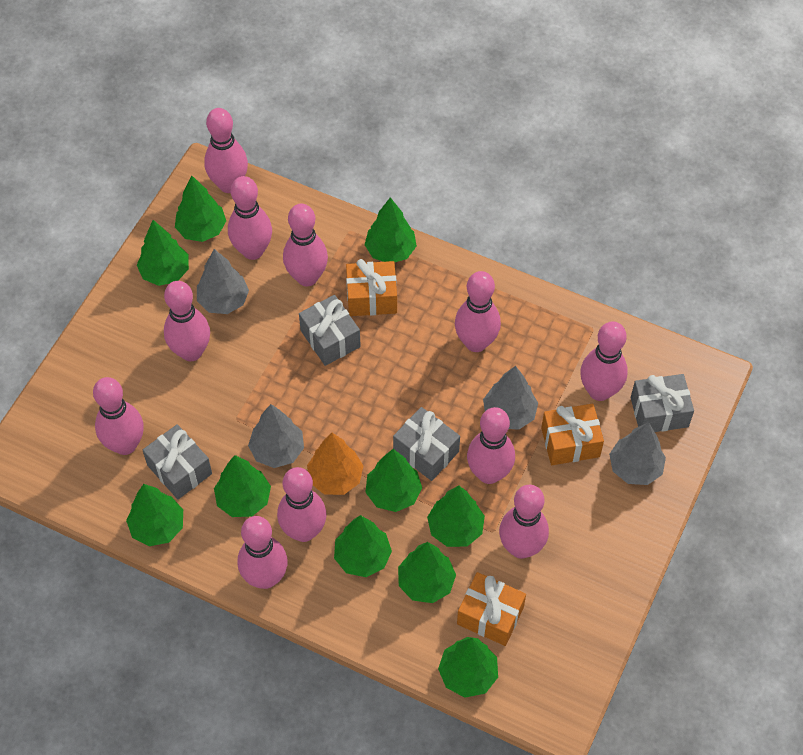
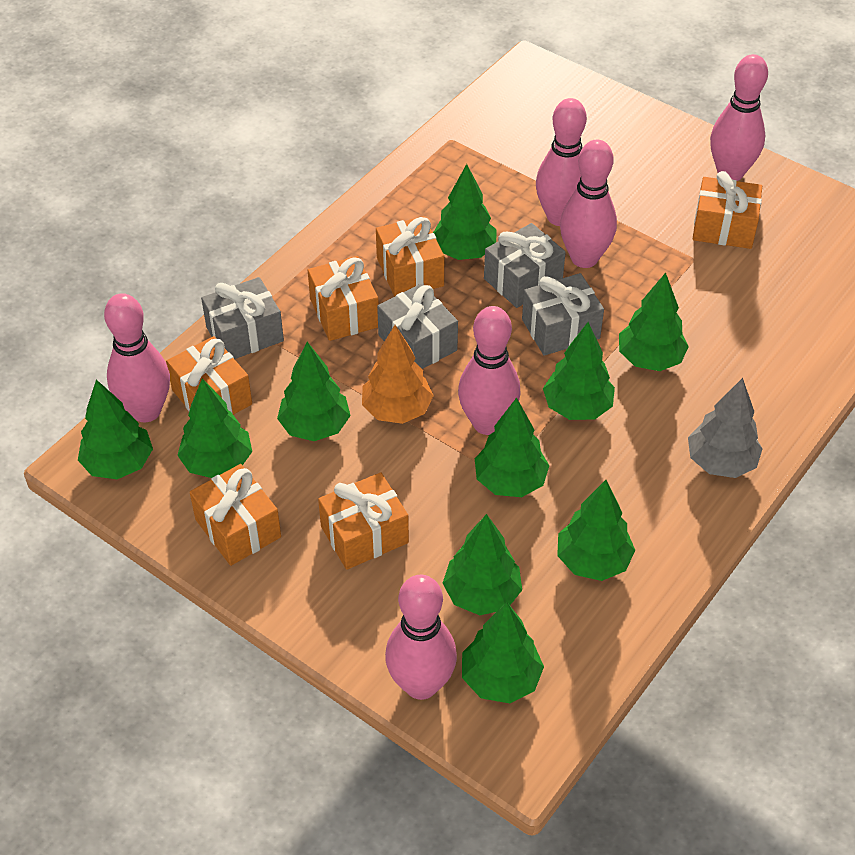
grey tree: [197,249,249,314] [248,404,304,468] [483,366,538,430] [609,422,666,485] = 4 -> [688,378,763,478] = 1
orange gift: [346,259,397,316] [457,572,526,646] [541,404,604,465] = 3 -> [166,336,252,415] [190,464,281,566] [308,256,379,341] [318,472,409,570] [376,216,444,297] [693,171,762,249] = 6
pink bowling pin: [93,377,144,455] [164,281,210,361] [204,108,248,193] [228,176,272,260] [238,516,288,589] [277,467,326,542] [283,204,328,287] [455,271,501,352] [467,407,515,484] [499,485,549,559] [580,322,628,401] = 11 -> [104,293,170,423] [385,575,457,700] [458,306,521,435] [536,98,587,226] [560,140,617,268] [710,54,768,181] = 6

